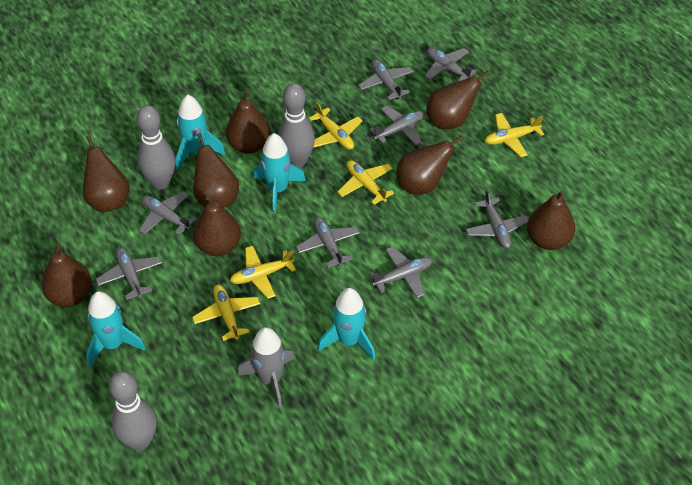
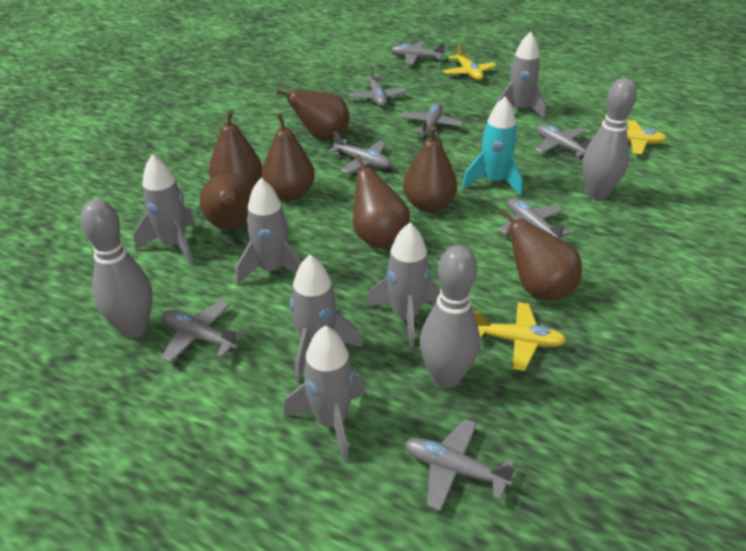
brown pear: [41,243,92,307] [83,135,130,212] [193,133,239,208] [193,196,241,256] [226,91,270,154] [396,136,463,195] [426,71,490,129] [527,191,575,250] = 8 -> [200,173,253,229] [209,110,262,187] [261,114,315,201] [276,90,350,140] [353,154,410,248] [403,126,457,212] [498,208,582,301] = 7
grey rocket: [238,327,294,408] = 1 -> [134,154,196,264] [236,178,302,285] [284,326,365,462] [290,255,362,382] [367,223,439,348] [496,32,546,119] = 6
turquoise rocket: [86,291,145,367] [176,95,225,170] [254,133,306,213] [318,288,375,361] = 4 -> [462,96,523,196] = 1
yellow plane: [192,285,260,341] [230,246,296,299] [309,102,362,150] [338,160,394,205] [485,113,544,157] = 5 -> [443,43,496,81] [473,302,567,371] [600,119,667,155] = 3

